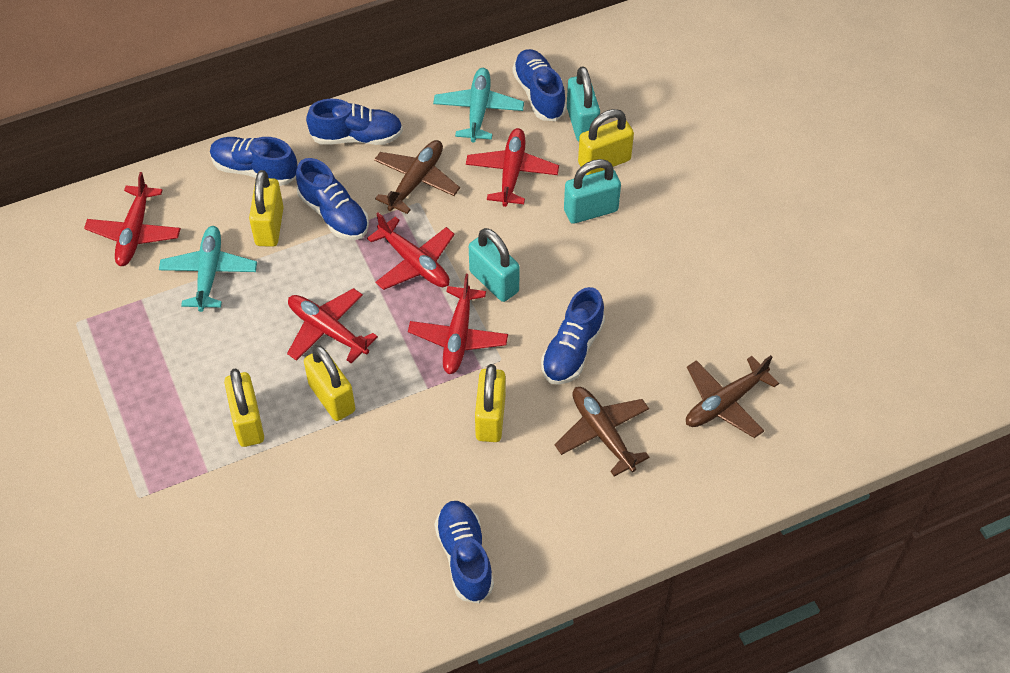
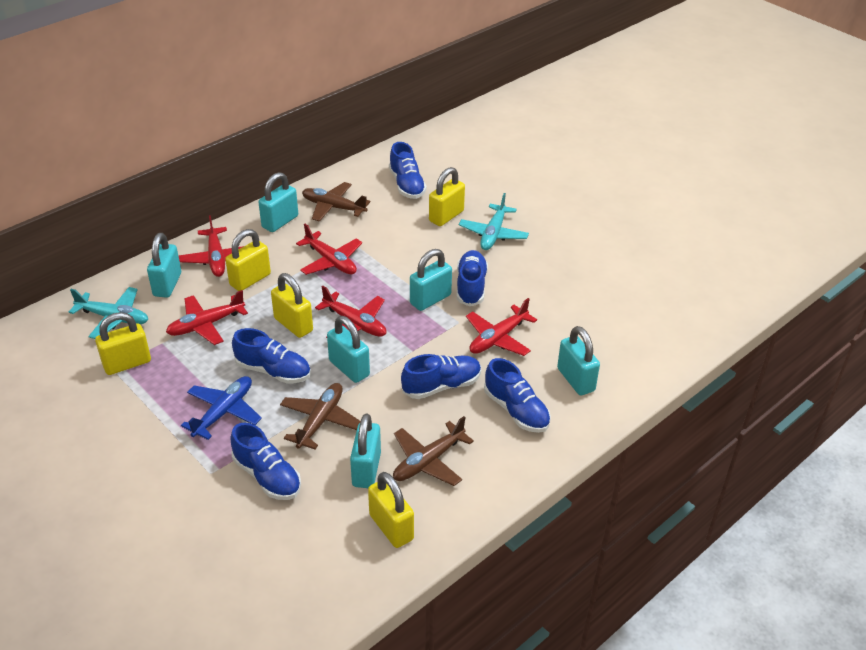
blue plane: none = 0 -> [181,376,262,440] = 1
turquoise padlock: [469,228,520,302] [564,159,621,224] [567,67,600,142] = 3 -> [147,233,181,298] [258,172,298,232] [327,316,370,383] [350,414,381,488] [410,249,452,311] [557,326,600,396] = 6

